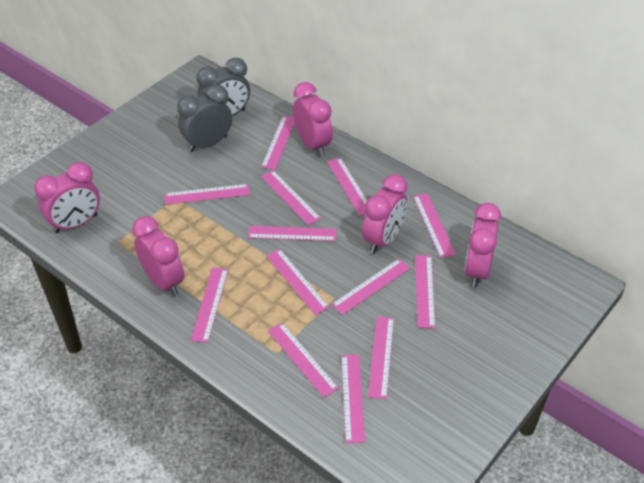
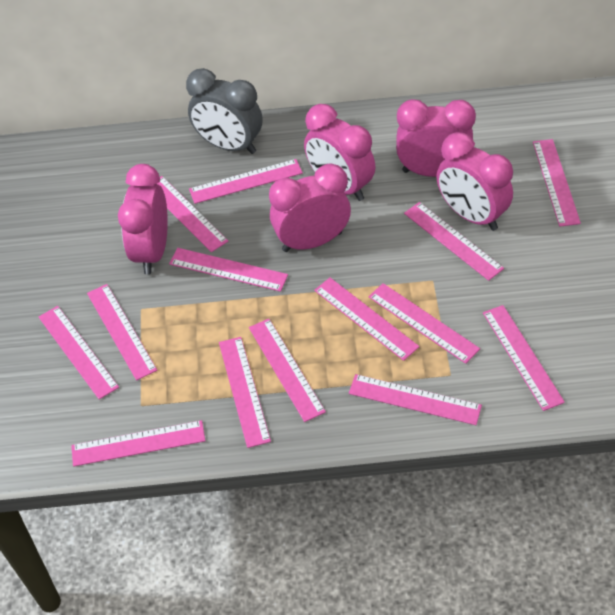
grey clock: [177,85,232,152] [197,58,250,116] = 2 -> [186,68,262,154] = 1
pink ruler: [164,184,250,205] [191,267,228,343] [248,226,336,241] [261,116,295,170] [261,170,321,225] [266,249,330,315] [268,322,339,398] [327,157,367,216] [331,259,410,315] [341,355,365,443] [368,316,394,399] [413,193,456,258] [415,255,435,328] = 13 -> [39,306,119,400] [71,420,205,467] [87,284,157,381] [157,176,228,252] [169,248,288,292] [189,159,303,204] [219,337,271,448] [249,319,326,422] [314,278,419,361] [349,374,482,425] [369,283,480,364] [404,202,504,281] [483,305,565,411] [533,139,581,227] = 14

